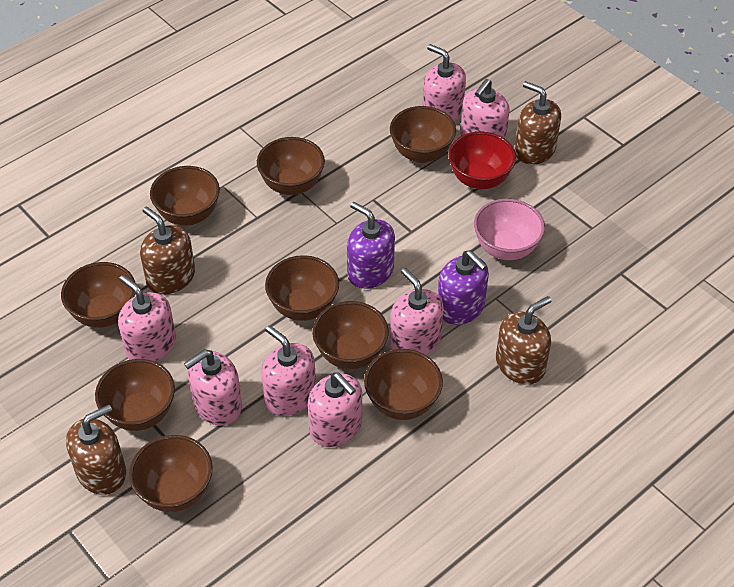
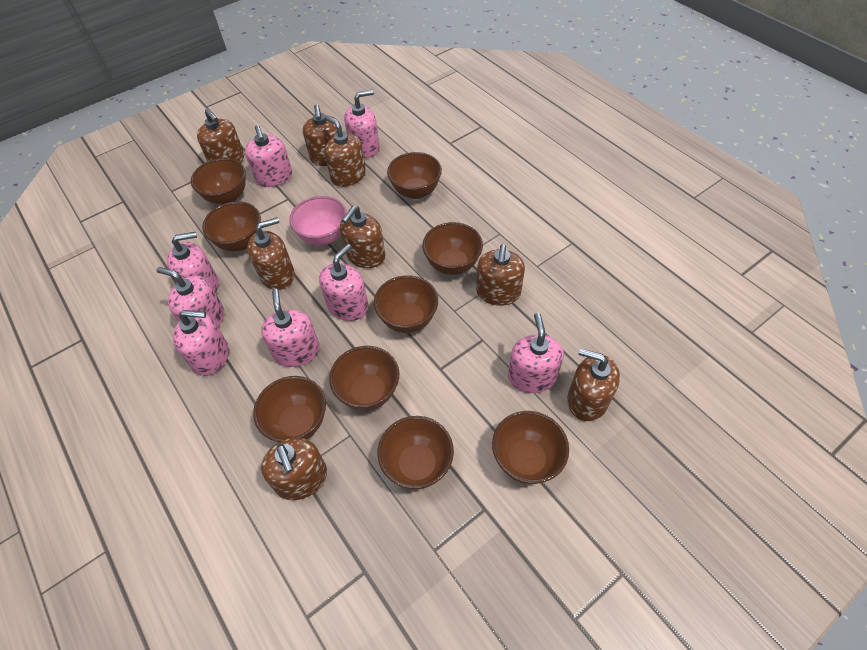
brown soap dispenser: [66,405,126,495] [140,207,195,295] [496,296,551,385] [514,81,561,165] = 4 -> [197,108,244,163] [247,217,294,290] [261,437,327,500] [303,104,338,166] [325,115,366,187] [340,206,385,268] [476,244,525,306] [567,348,620,421] = 8
pink soap dispenser: [118,275,176,362] [184,349,242,426] [261,325,316,416] [308,373,362,447] [390,268,444,355] [422,44,466,122] [460,79,510,139] = 7 -> [157,267,224,327] [167,232,218,293] [173,310,229,376] [245,125,292,187] [261,289,320,367] [319,244,369,321] [344,90,380,158] [508,313,564,393] = 8
purple soap dispenser: [347,202,395,289] [438,250,489,325] = 2 -> none = 0
red bowl: [448,132,516,189] = 1 -> none = 0

